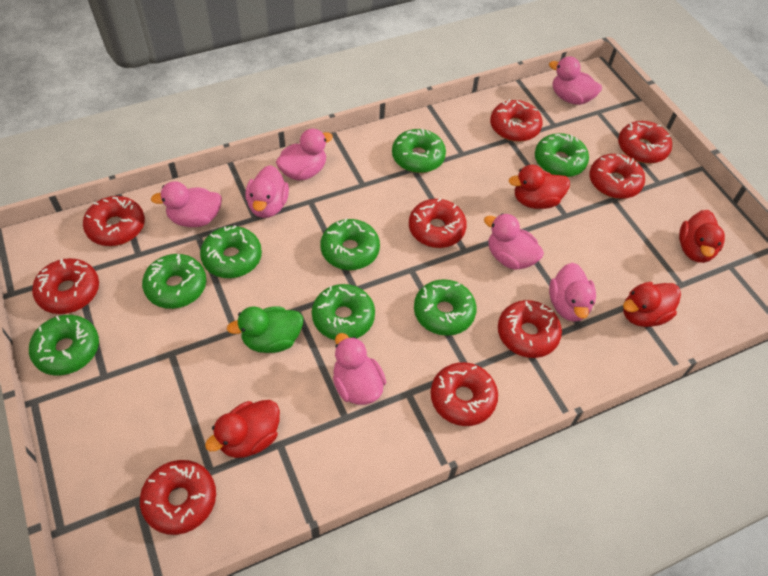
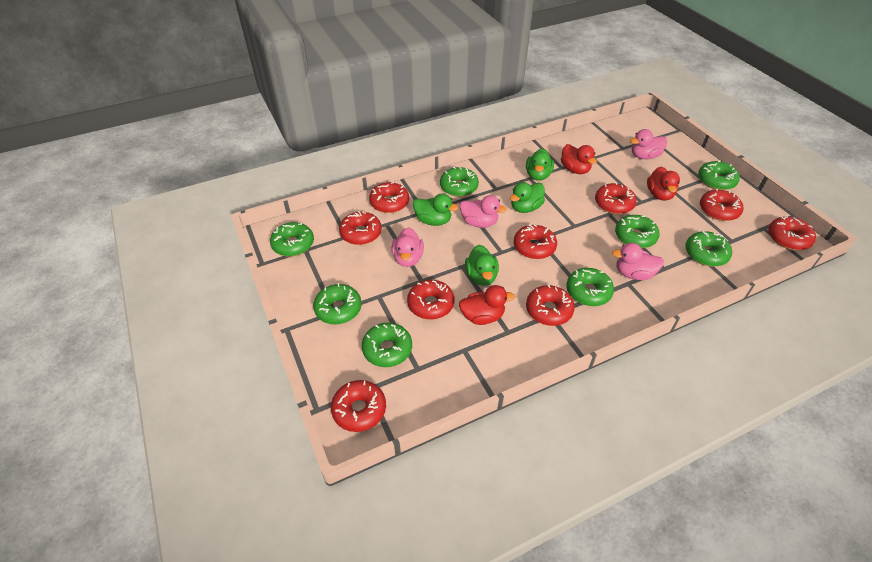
green duck: [227,306,303,353] = 1 -> [413,193,458,226] [465,245,499,286] [510,182,545,213] [526,148,554,181] = 4
pink duck: [151,181,222,227] [246,165,289,218] [276,129,333,181] [333,333,386,405] [484,213,544,270] [549,56,602,105] [549,263,596,322] = 7 -> [392,227,424,267] [460,195,507,228] [612,243,664,280] [630,129,667,159] = 4
red duck: [205,400,280,458] [509,165,570,209] [623,282,681,327] [679,210,725,263] = 4 -> [459,285,515,325] [561,144,597,174] [647,167,680,201] = 3

